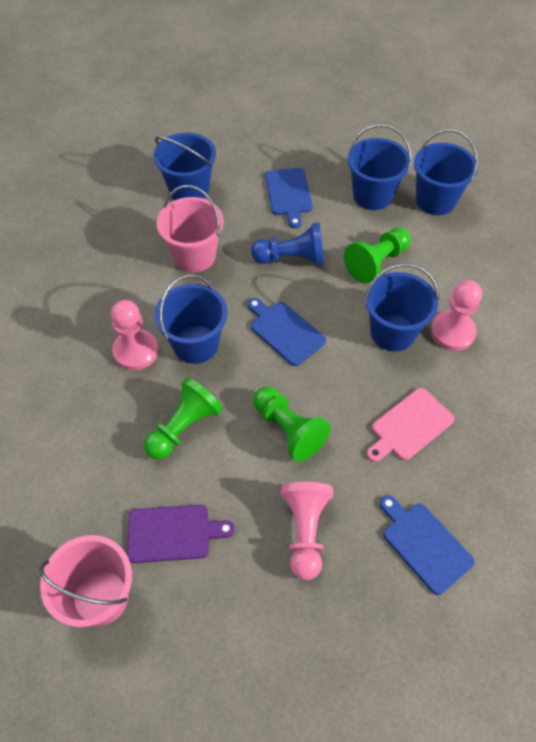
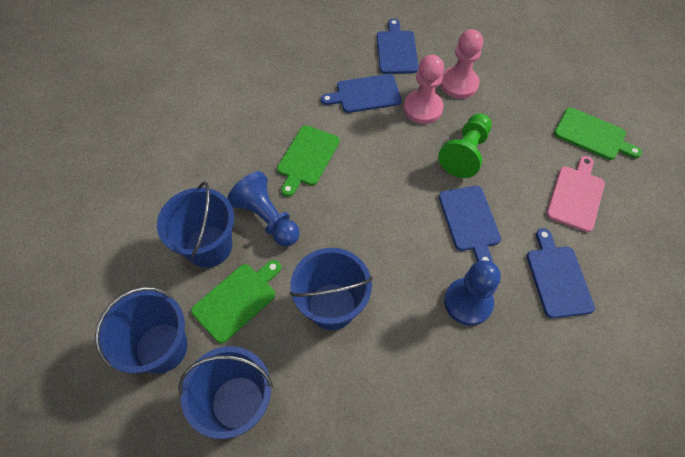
blue bucket: [153,133,216,200] [154,274,228,364] [348,124,412,210] [364,263,439,352] [414,129,478,215] = 5 -> [95,287,187,374] [157,181,234,268] [178,346,273,439] [289,248,373,330] = 4
blue cutting board: [247,298,326,366] [265,168,312,228] [380,495,475,595] = 3 -> [321,74,402,113] [377,18,419,74] [439,186,501,263] [527,228,595,319] = 4
blue pawn: [251,222,324,266] = 1 -> [227,171,299,246] [444,260,501,326] = 2
green cutting board: none = 0 -> [191,260,281,343] [277,125,340,197] [554,107,642,160] = 3
green pawn: [144,377,223,460] [253,387,331,462] [344,227,411,283] = 3 -> [438,113,492,178] = 1
pink bucket: [39,535,132,627] [157,185,224,273] = 2 -> none = 0
pink pawn: [111,300,159,370] [281,482,333,580] [431,280,482,351] = 3 -> [404,55,444,124] [440,29,483,99] = 2
purple cutting board: [127,504,235,563] = 1 -> none = 0

